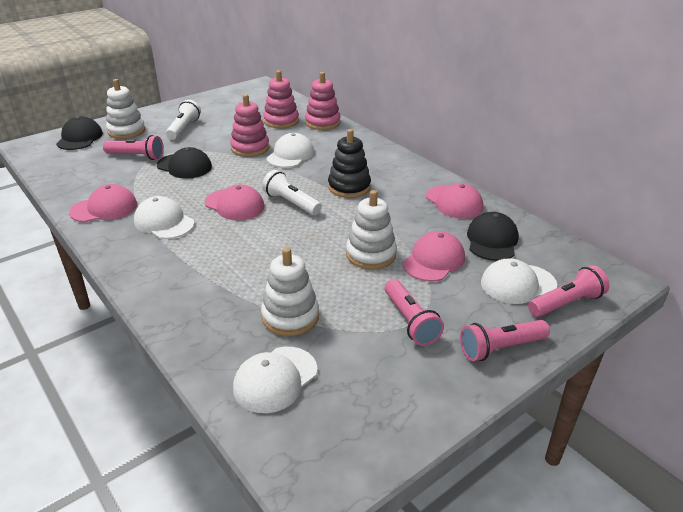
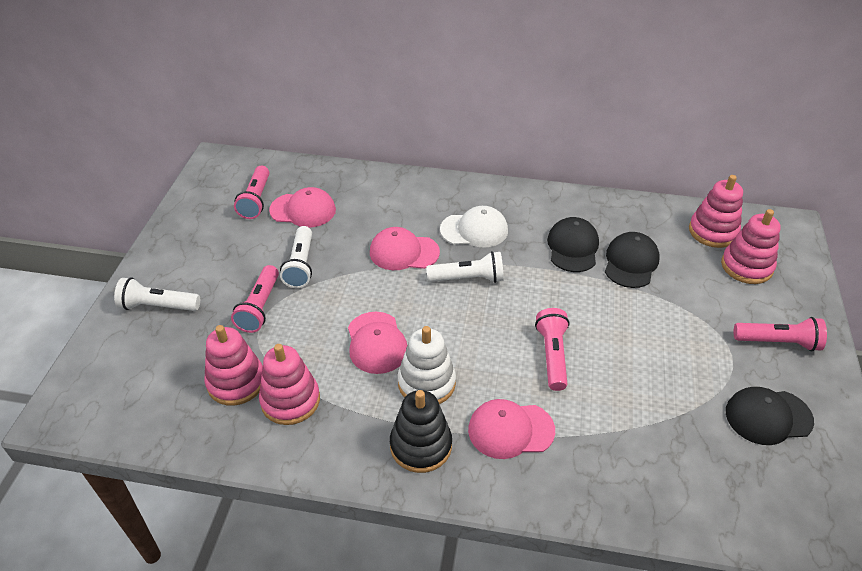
pink stacking toy: [230,94,269,157] [263,70,299,128] [305,72,341,130] = 3 -> [204,325,263,406] [259,344,320,425] [689,175,743,248] [721,209,781,284] = 4
white cap: [134,196,195,239] [233,347,318,413] [266,133,314,168] [481,259,557,304] = 4 -> [440,206,508,248] = 1
white flashlight: [166,100,201,140] [262,170,322,215] = 2 -> [114,277,200,311] [280,226,312,288] [426,251,504,283] = 3
white stacking toy: [106,79,145,139] [261,247,319,336] [346,190,397,269] = 3 -> [398,326,456,404] = 1

